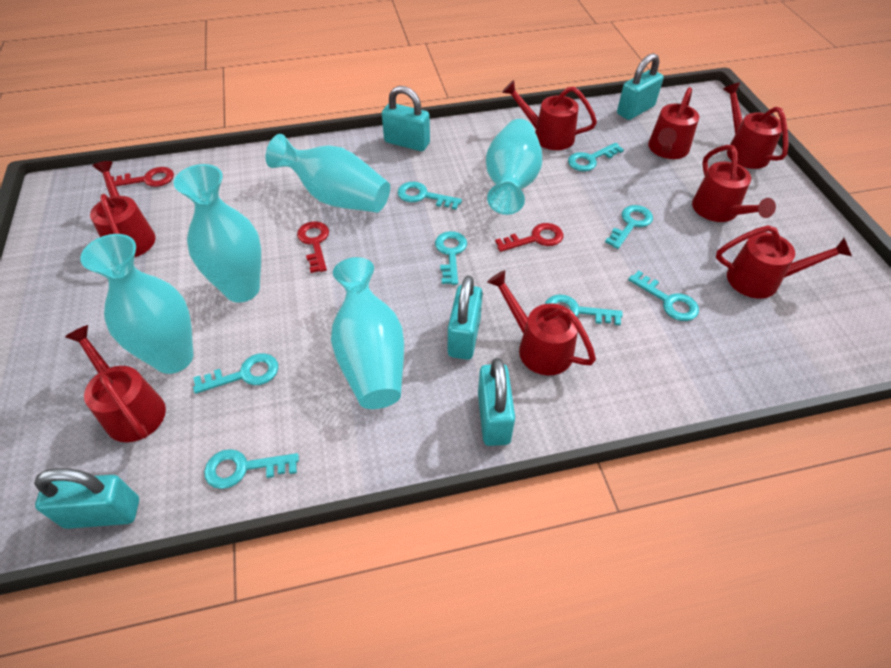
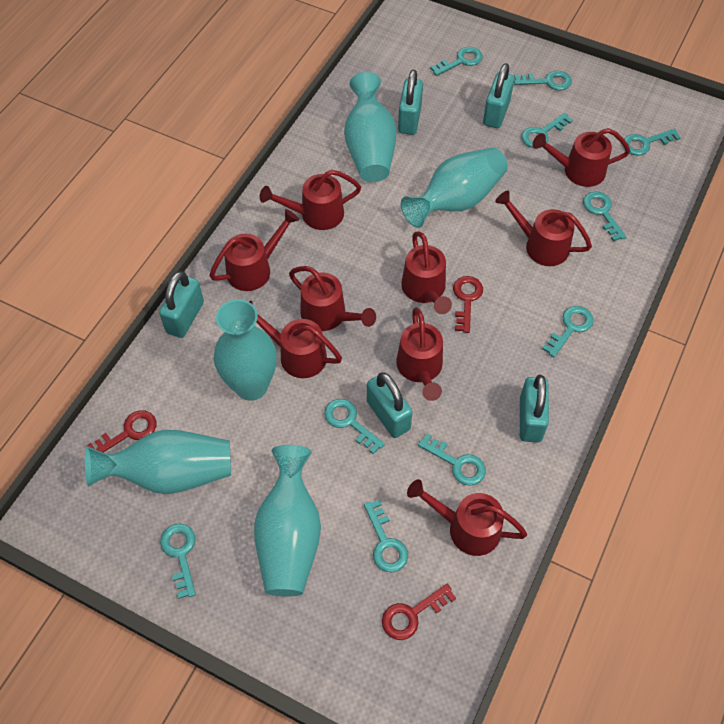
red watering can: [65,325,166,442] [90,161,156,258] [487,270,596,375] [502,80,597,150] [648,87,699,159] [692,145,776,222] [716,225,852,299] [723,82,788,169] = 8 -> [209,209,299,291] [249,301,342,378] [259,170,361,230] [289,266,376,331] [396,307,443,401] [401,231,452,314] [407,479,527,556] [495,190,592,266] [533,128,630,187] = 9
turquoise key: [193,353,278,394] [204,449,299,489] [397,182,462,210] [435,231,467,285] [545,294,623,325] [568,143,624,171] [605,205,653,249] [628,271,699,321] = 8 -> [160,523,196,599] [324,399,385,454] [364,499,408,572] [418,433,486,486] [430,47,483,76] [514,71,572,90] [521,113,573,148] [542,306,594,357] [583,192,626,242] [623,129,681,155] = 10

